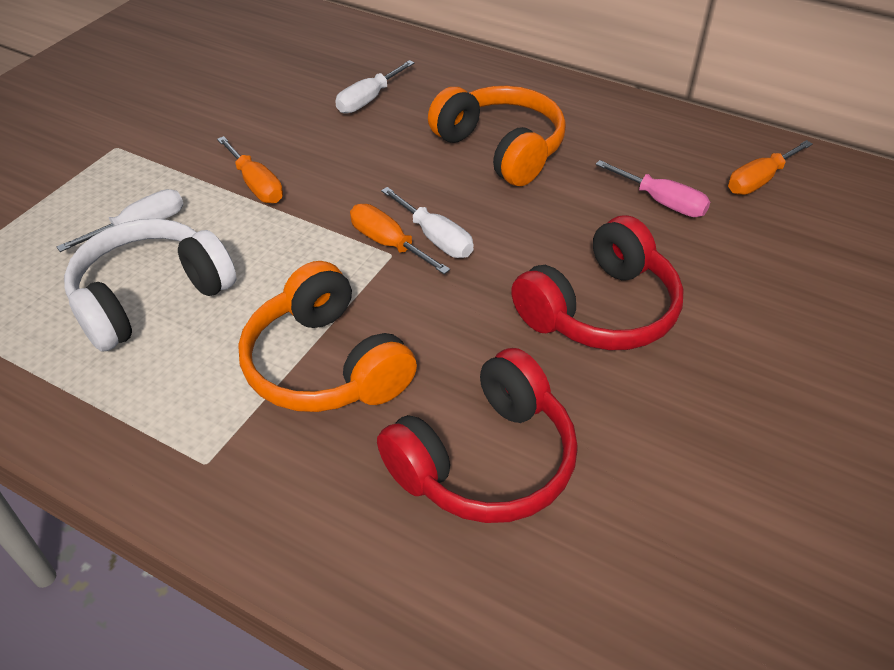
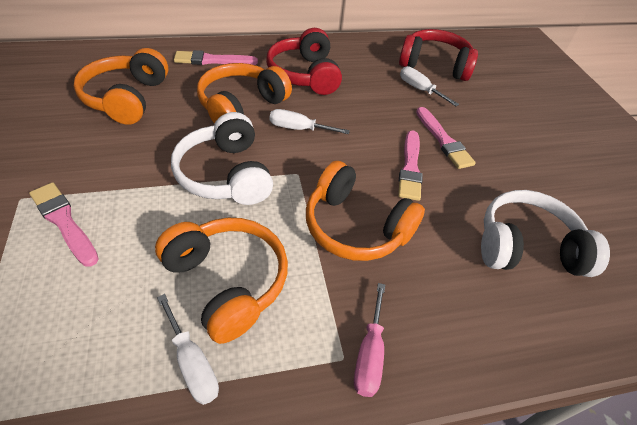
orange headphones: [238,261,417,412] [428,86,566,186] = 2 -> [74,48,168,125] [155,218,288,344] [197,63,292,124] [306,161,425,261] = 4
orange screwdriver: [217,136,283,203] [350,204,450,274] [728,140,813,195] = 3 -> none = 0
pink brush: none = 0 -> [29,182,99,267] [174,50,258,65] [398,130,423,201] [416,107,476,169] = 4
white headphones: [64,219,237,352] = 1 -> [171,112,273,205] [481,190,610,277] = 2

